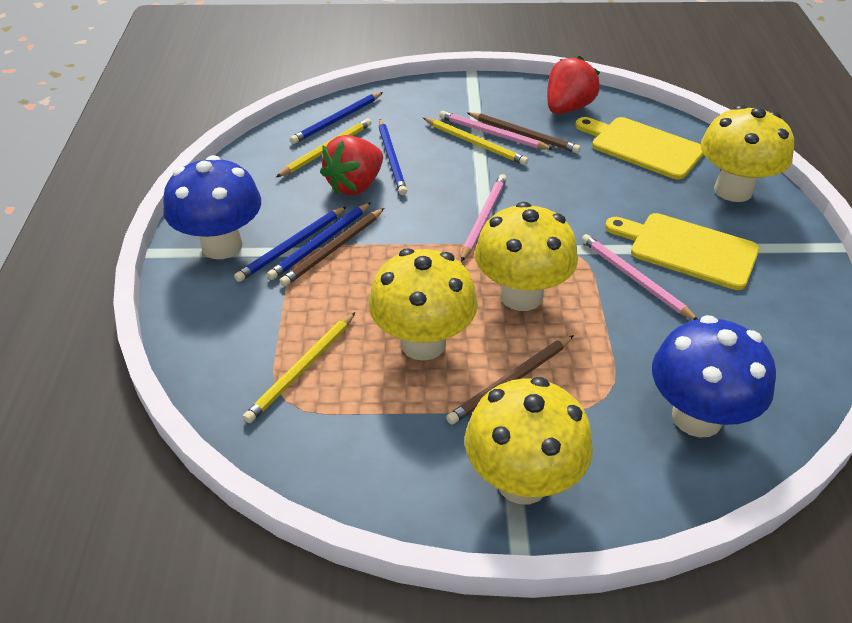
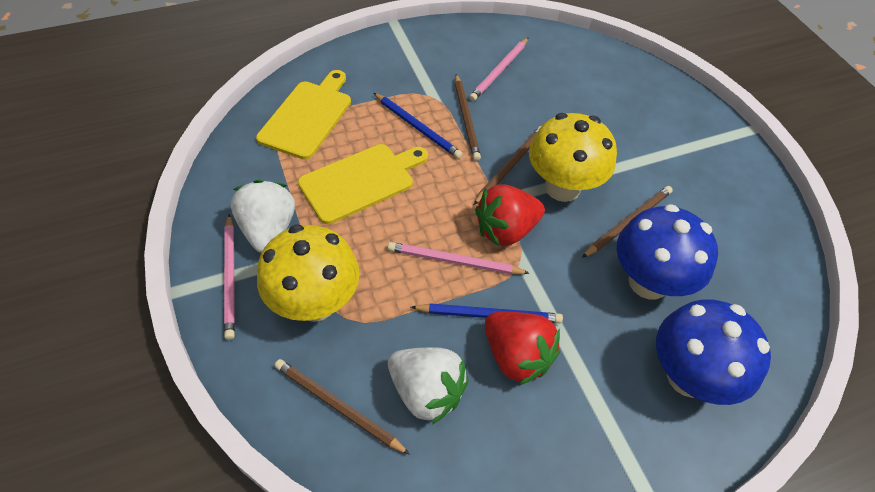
blue pencil: [234,206,347,282] [267,202,371,280] [290,92,383,144] [379,119,407,195] = 4 -> [374,93,462,159] [411,303,563,323] = 2
brown pencil: [279,208,384,287] [446,335,574,425] [467,112,581,153] = 3 -> [275,359,410,455] [455,74,481,161] [474,126,541,205] [582,186,673,258] = 4
white strawberry: none = 0 -> [231,180,295,253] [388,347,469,424] = 2
yellow mushroom: [369,248,478,361] [465,377,593,504] [475,202,578,311] [700,105,794,202] = 4 -> [257,225,360,322] [529,113,617,202] = 2
yellow pencil: [243,312,356,423] [276,118,372,177] [423,118,528,165] = 3 -> none = 0

